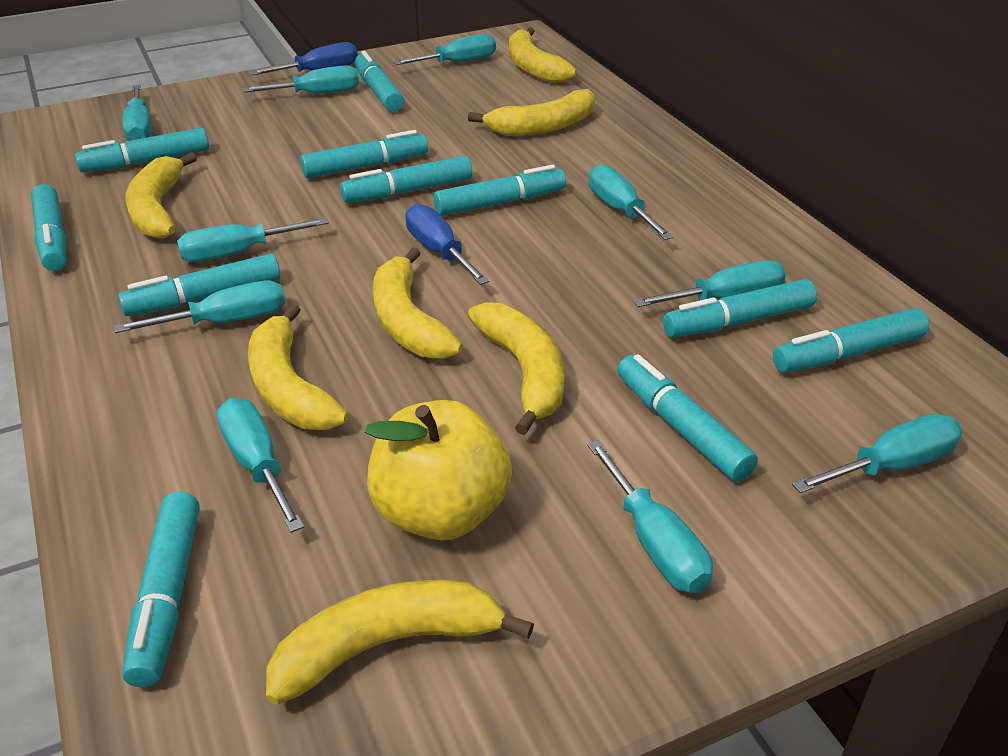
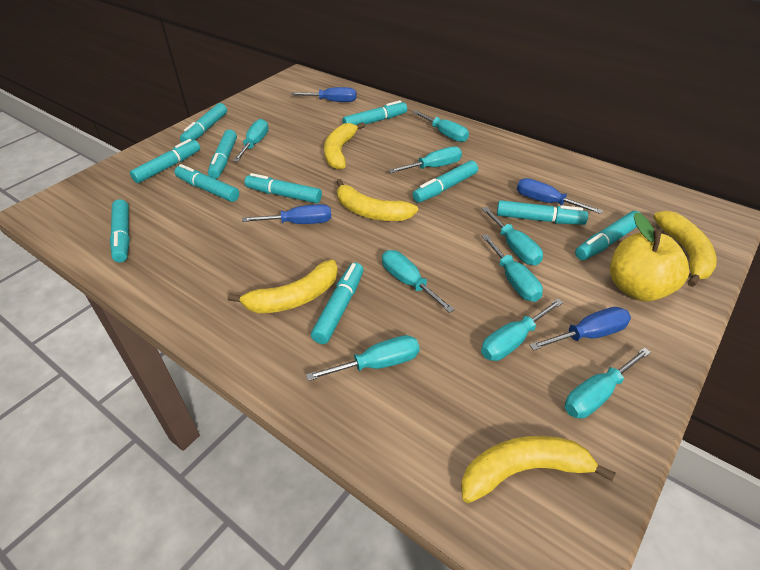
blue screwdriver: [249,42,358,75] [405,204,490,285] = 2 -> [242,204,331,224] [291,87,357,102] [517,178,603,214] [529,307,631,351] = 4
turquoise screwdriver: [114,280,285,333] [122,85,151,141] [177,218,329,262] [217,398,304,533] [242,65,359,93] [393,34,496,65] [587,440,713,593] [589,164,674,240] [634,260,786,307] [792,414,962,493] = 10 -> [233,119,269,162] [306,335,420,381] [382,250,455,313] [388,146,462,173] [413,110,469,142] [481,207,543,265] [481,299,563,361] [482,234,543,302] [565,347,651,419] = 9
yellow banana: [125,152,197,239] [248,304,348,430] [266,580,534,705] [373,247,463,359] [468,89,595,136] [468,302,565,435] [509,27,576,83] = 7 -> [228,260,338,313] [324,122,365,170] [336,179,418,221] [461,436,616,503] [653,211,717,287] = 5

